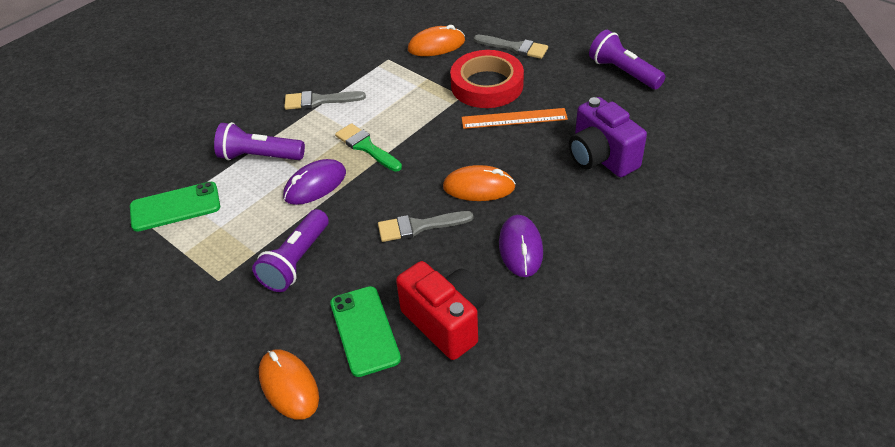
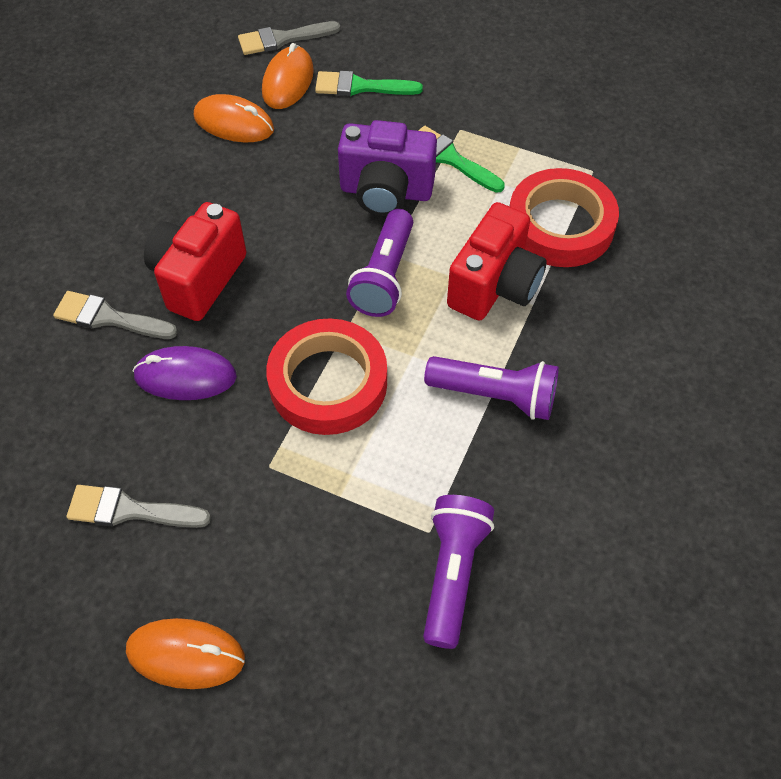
green brush: [335,123,402,172] = 1 -> [315,71,423,96] [418,126,505,193] = 2
green phone: [130,182,220,232] [330,286,401,377] = 2 -> none = 0
orange ruler: [462,108,568,129] = 1 -> none = 0
purple mouse: [283,159,346,205] [499,215,543,277] = 2 -> [133,346,237,400] = 1
red camera: [396,261,486,360] = 1 -> [144,202,246,321] [447,202,547,321] = 2
red tape: [450,50,524,108] = 1 -> [266,318,387,435] [509,168,619,267] = 2

